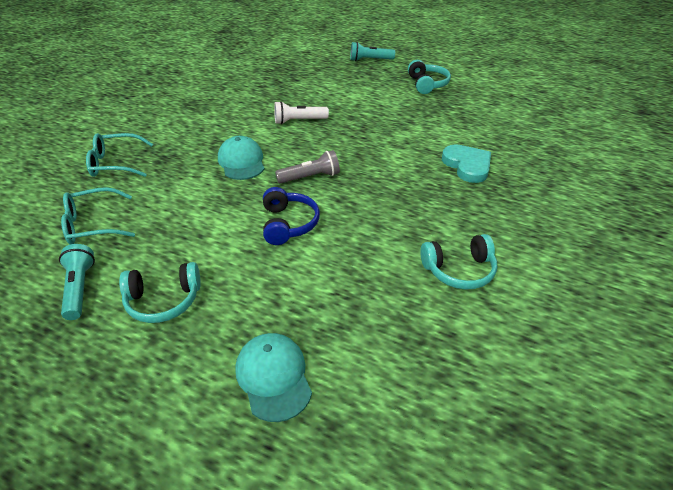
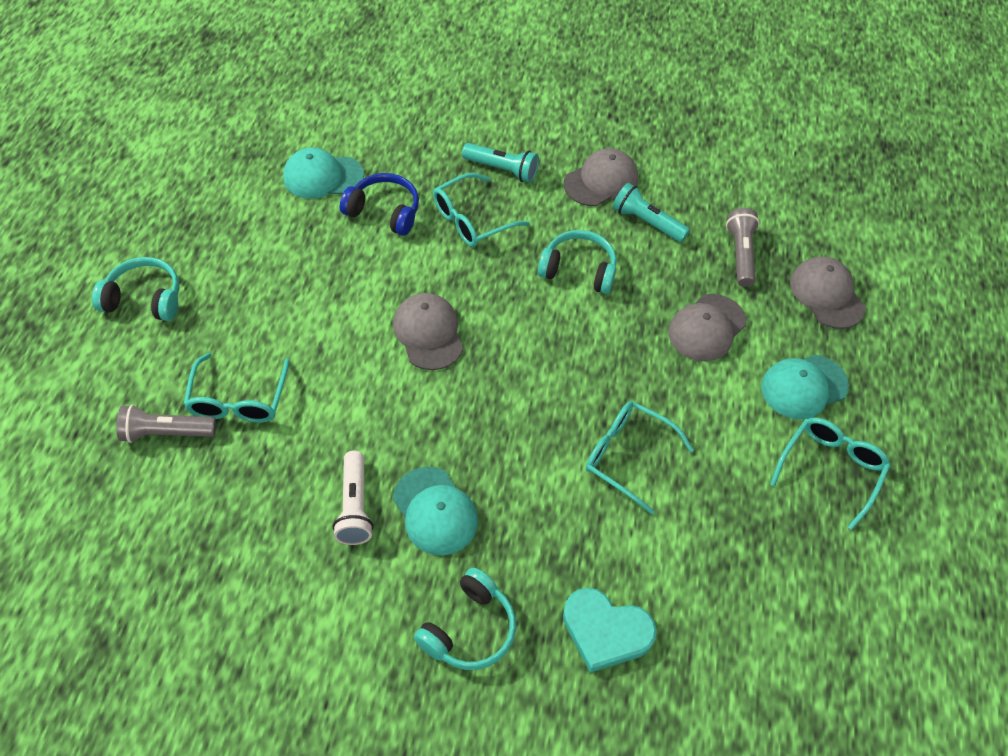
grey cap: none = 0 -> [393,293,463,370] [564,148,638,206] [668,294,746,361] [790,257,865,329] = 4
grey flashlight: [275,150,340,184] = 1 -> [116,405,216,443] [726,208,759,287] = 2
turquoise cap: [218,136,264,180] [235,333,312,422] = 2 -> [283,147,364,199] [393,467,478,555] [761,355,849,419] = 3
turquoise glasses: [61,187,135,245] [86,133,153,177] = 2 -> [183,353,290,423] [433,173,530,247] [585,401,694,515] [770,417,891,530] = 4

